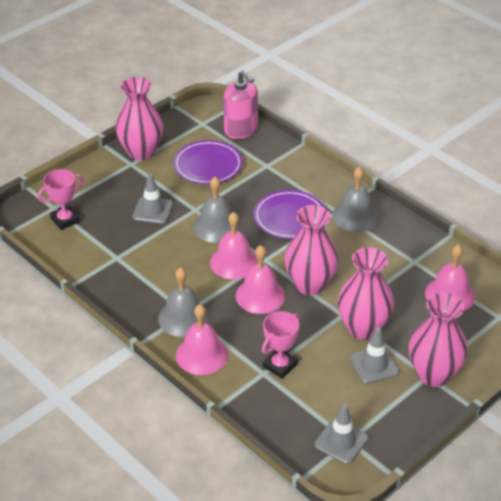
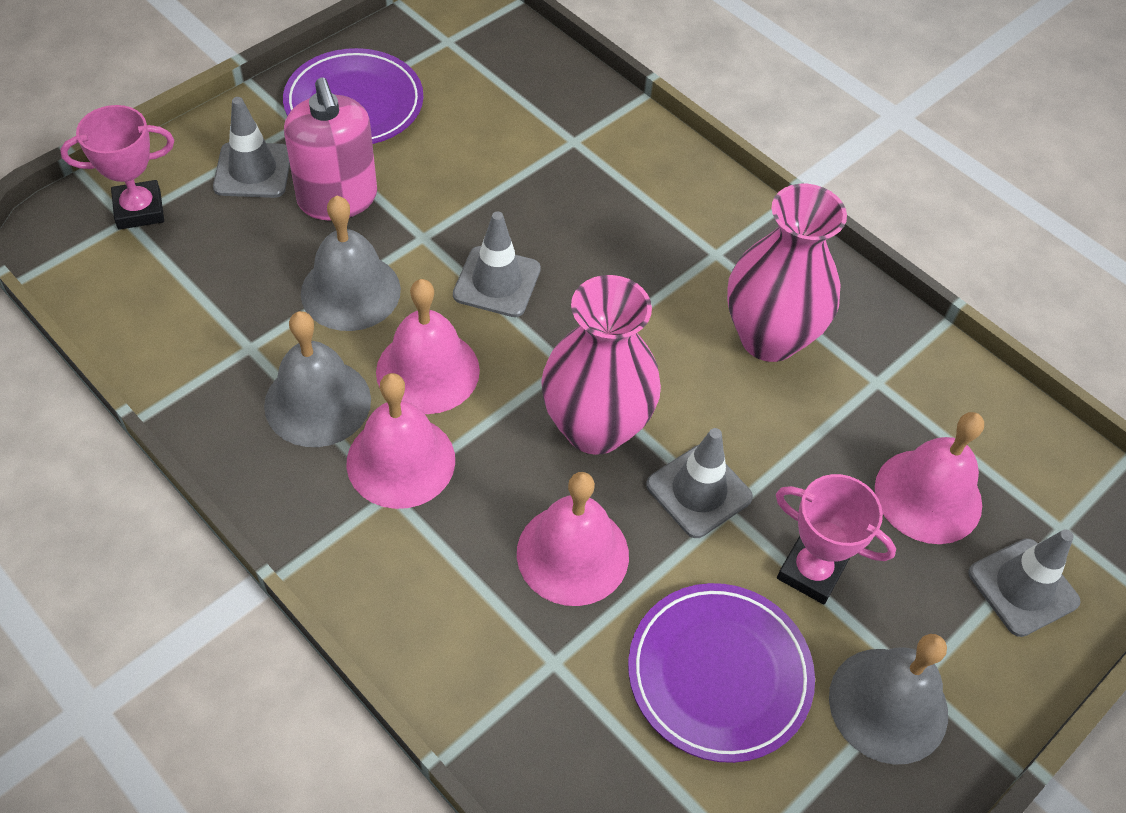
grey traffic cone: [133,173,173,224] [314,404,368,464] [350,327,399,384] = 3 -> [213,97,290,198] [453,212,541,317] [646,428,753,538] [968,529,1081,637] = 4
pink vase: [115,77,163,161] [284,205,339,295] [338,247,394,340] [409,292,468,387] = 4 -> [541,275,661,455] [727,184,847,362] = 2

